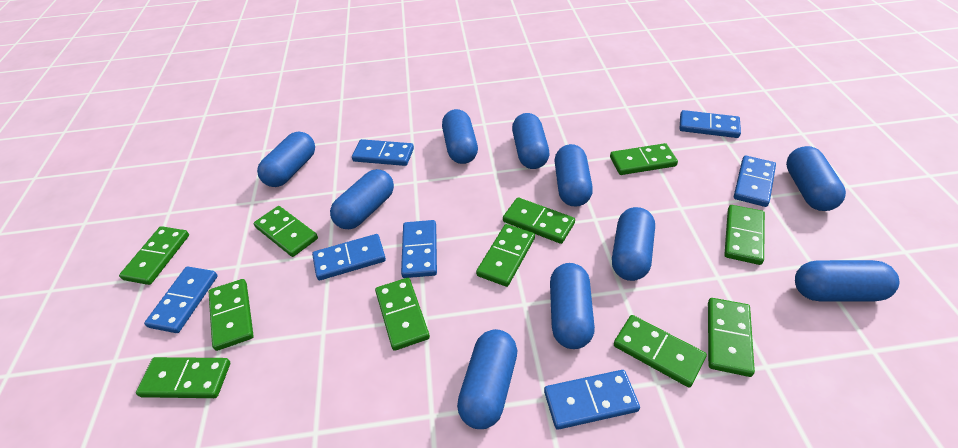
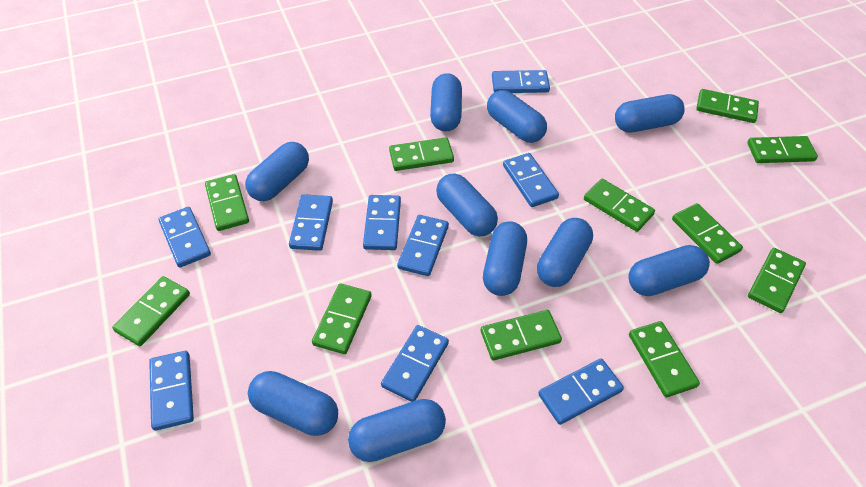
blue domino: [144,267,218,333] [312,234,386,280] [352,139,414,166] [401,220,437,278] [544,370,640,430] [680,110,741,138] [734,156,776,207] = 7 -> [149,351,194,431] [158,207,211,268] [289,194,333,251] [363,195,401,250] [381,325,449,402] [397,215,449,276] [492,70,550,93] [503,153,559,207] [538,358,624,425] = 9

